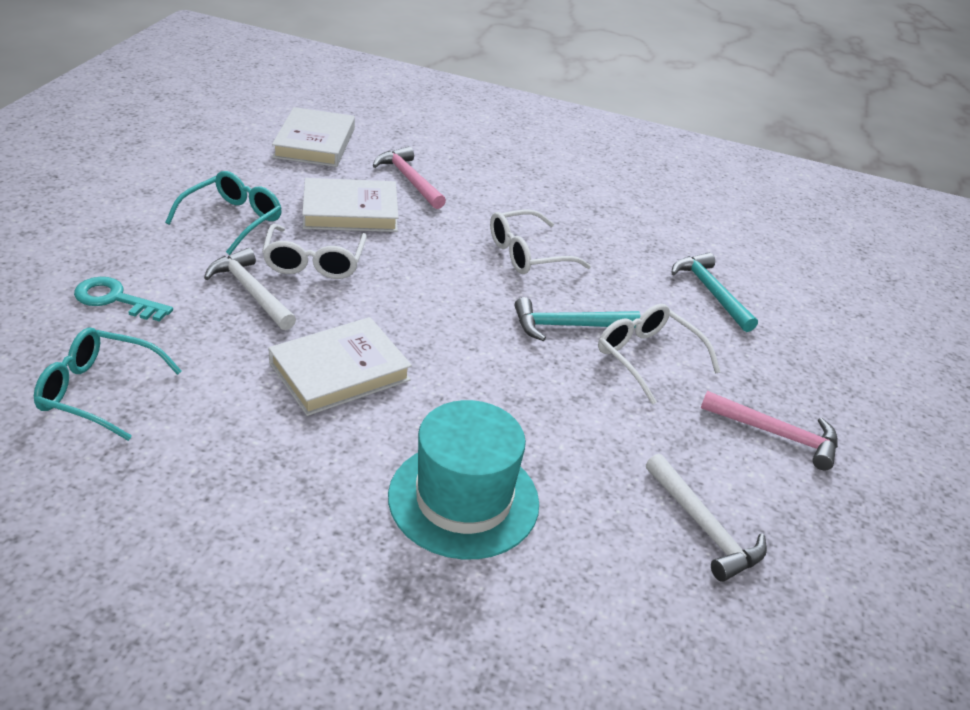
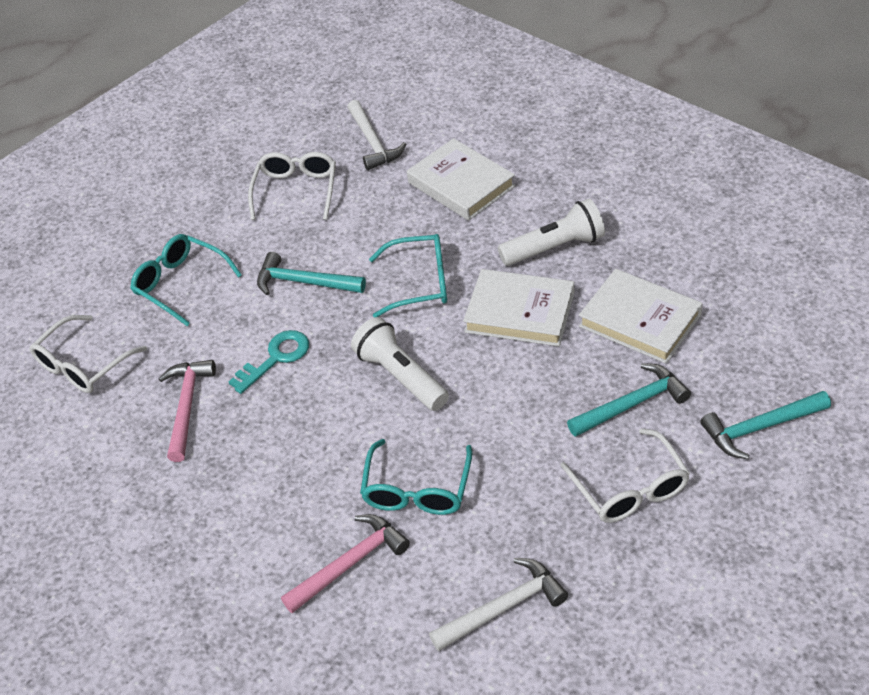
turquoise glasses: [34,328,182,441] [165,171,282,255] = 2 -> [130,234,242,326] [360,439,472,515] [369,234,447,318] = 3
turquoise hammer: [514,297,641,341] [671,252,758,332] = 2 -> [257,252,366,295] [567,363,691,437] [700,391,831,459] = 3
turquoise hat: [388,400,539,559] = 1 -> none = 0
white flashlight: none = 0 -> [351,317,449,411] [498,199,605,266] = 2

